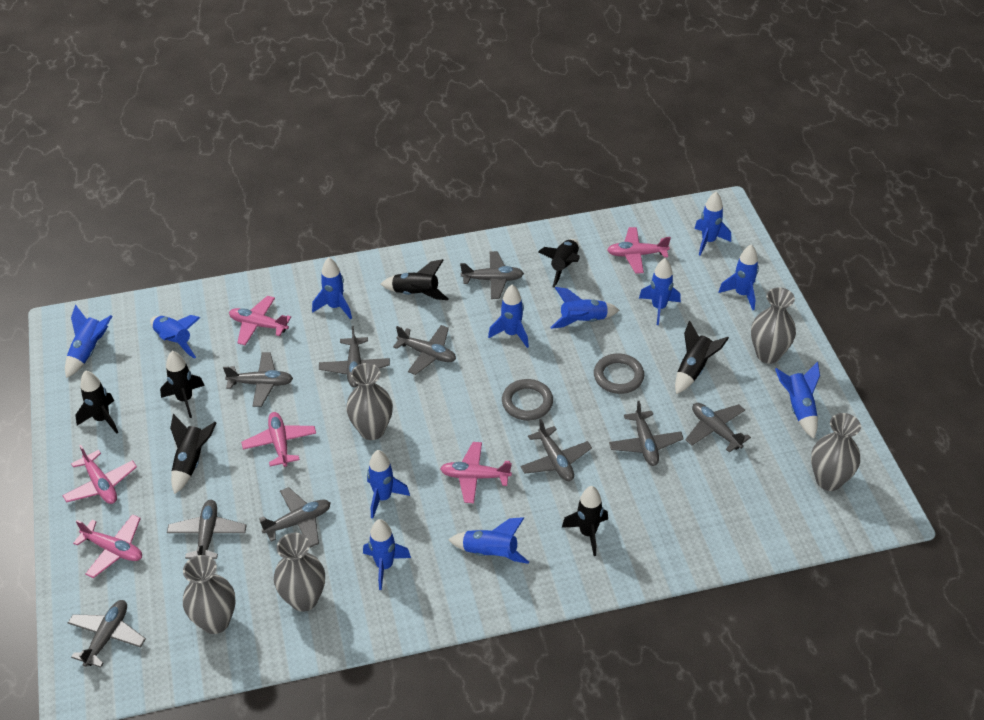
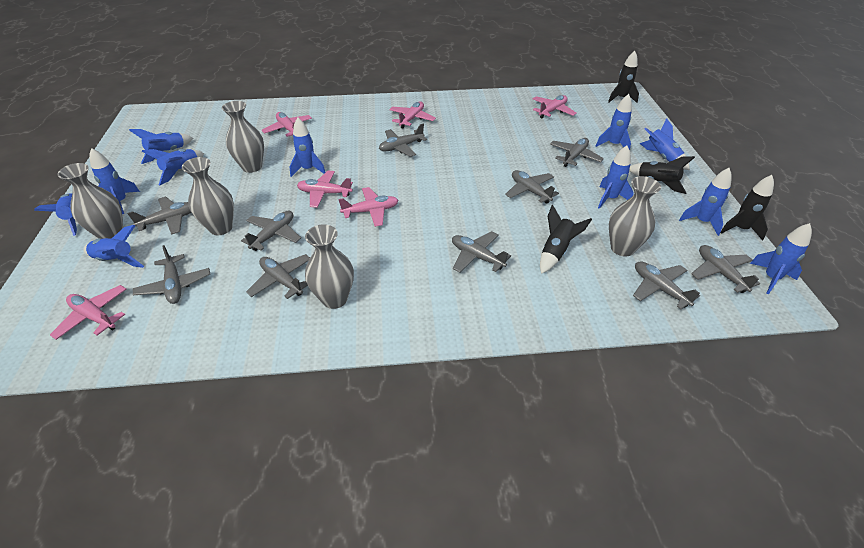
black rocket: [75,370,118,434] [160,351,205,418] [170,414,216,494] [381,259,448,300] [538,239,580,288] [562,486,608,556] [675,321,729,394] = 7 -> [540,205,592,274] [608,51,639,103] [629,156,695,194] [720,175,774,241] = 4
blue rocket: [65,305,113,378] [150,315,200,359] [312,257,352,320] [363,519,411,590] [367,450,410,519] [448,517,529,564] [488,285,529,348] [551,287,619,329] [639,258,681,325] [695,192,731,256] [719,245,759,310] [775,362,820,439] = 12 -> [34,193,77,236] [83,225,144,268] [89,148,140,214] [129,129,193,164] [142,149,204,185] [289,117,325,177] [596,94,632,150] [598,146,634,209] [639,118,690,170] [679,168,732,236] [750,223,812,294] = 11
grey ring: [502,379,553,420] [594,353,644,394] = 2 -> none = 0

